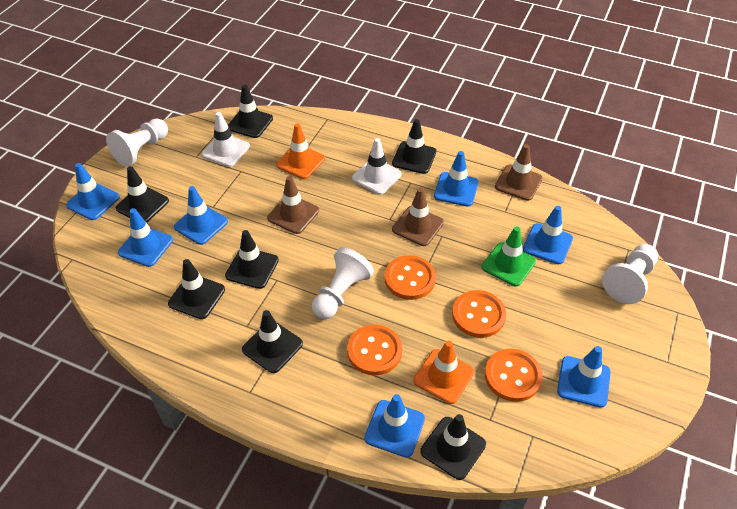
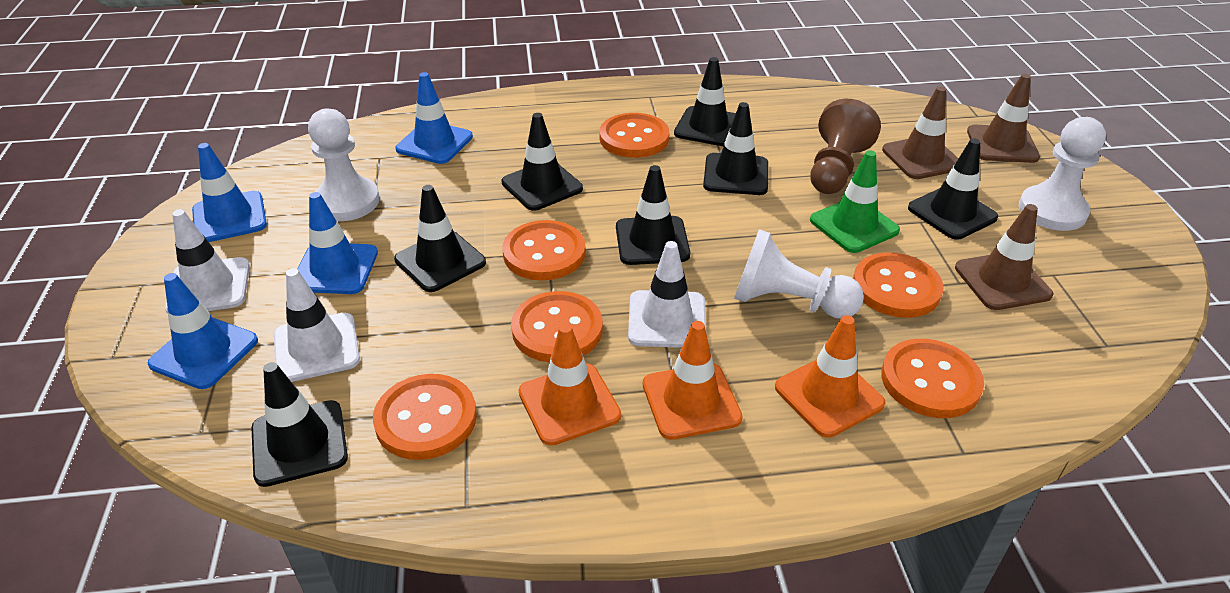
blue traffic cone: [66,163,120,220] [118,208,173,267] [174,186,228,245] [364,394,425,458] [434,151,479,206] [523,206,573,264] [557,346,611,408] = 7 -> [148,273,258,389] [192,143,267,242] [297,192,378,294] [395,72,473,164] = 4
brown pawn: none = 0 -> [810,99,881,194] = 1
orange button: [347,325,402,375] [385,255,436,300] [452,290,506,338] [485,349,543,402] = 4 -> [373,374,477,460] [503,220,586,280] [511,291,603,362] [599,113,669,158] [853,252,944,318] [881,339,984,418] = 6
orange traffic cone: [276,123,325,179] [413,341,474,404] = 2 -> [519,324,621,446] [643,321,743,440] [775,315,886,438] = 3
white traffic cone: [201,112,250,167] [352,138,402,195] = 2 -> [165,209,250,314] [274,268,360,382] [628,241,707,348] = 3

